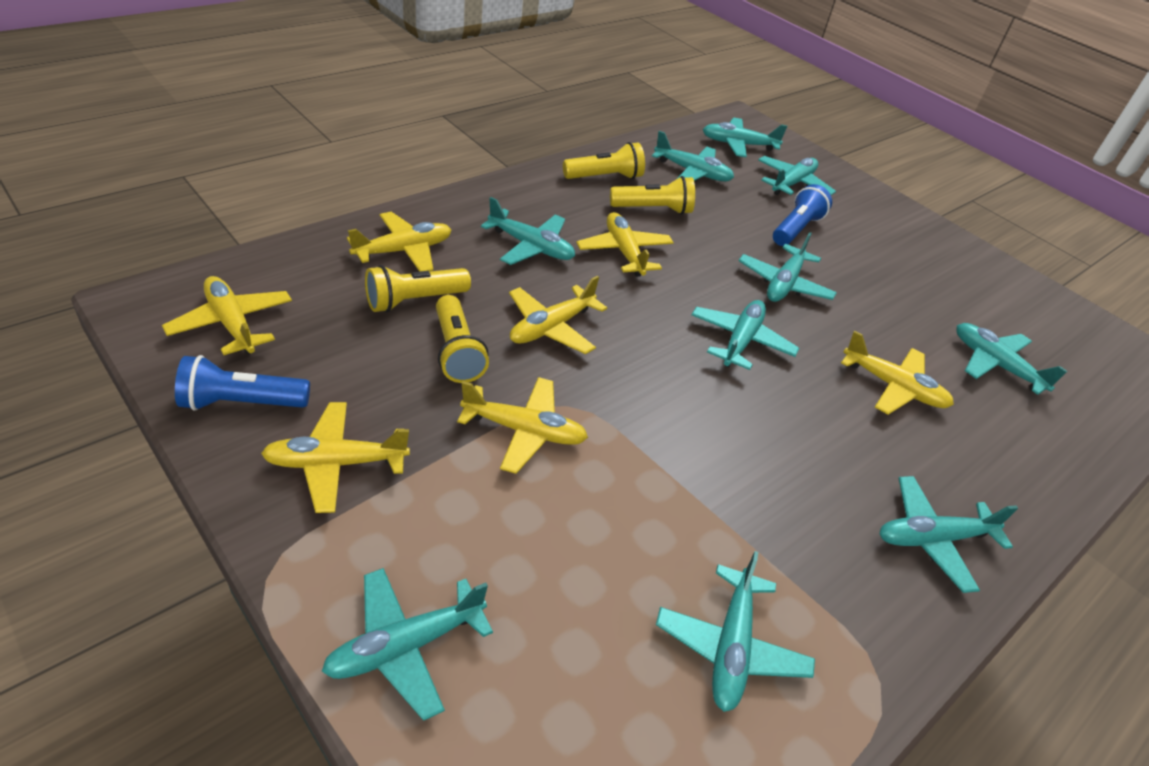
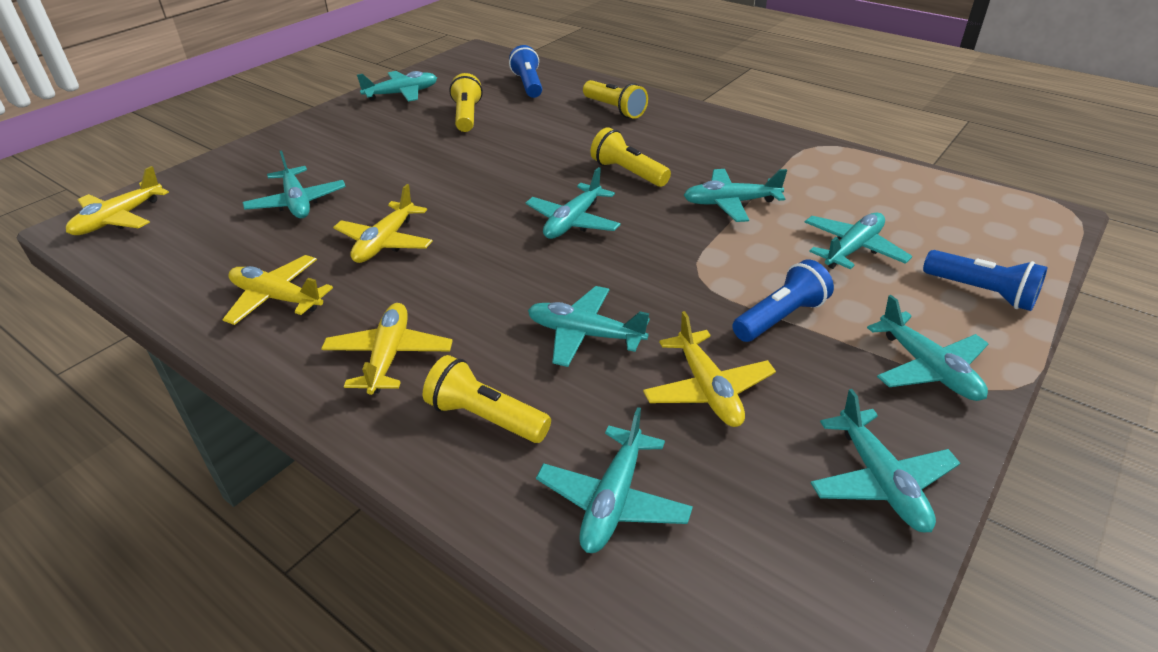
blue flashlight: [175,355,310,411] [773,184,832,246] = 2 -> [509,45,542,98] [732,259,834,342] [923,250,1047,311] = 3
turquoise plane: [321,568,493,721] [481,197,575,265] [652,131,734,182] [656,551,815,712] [691,300,799,370] [703,118,787,157] [738,232,837,302] [758,156,836,195] [879,476,1018,593] [956,323,1067,395] = 10 -> [242,150,346,218] [357,71,437,102] [526,167,621,239] [528,286,650,367] [536,407,693,553] [684,169,787,222] [805,212,912,269] [811,389,960,533] [867,295,989,401] = 9
yellow plane: [162,276,292,355] [261,402,410,513] [347,212,451,272] [457,377,588,474] [509,276,607,354] [576,212,674,277] [841,330,954,415] = 7 -> [66,166,169,235] [222,255,333,325] [321,303,453,395] [333,184,433,263] [643,311,776,427] = 5

